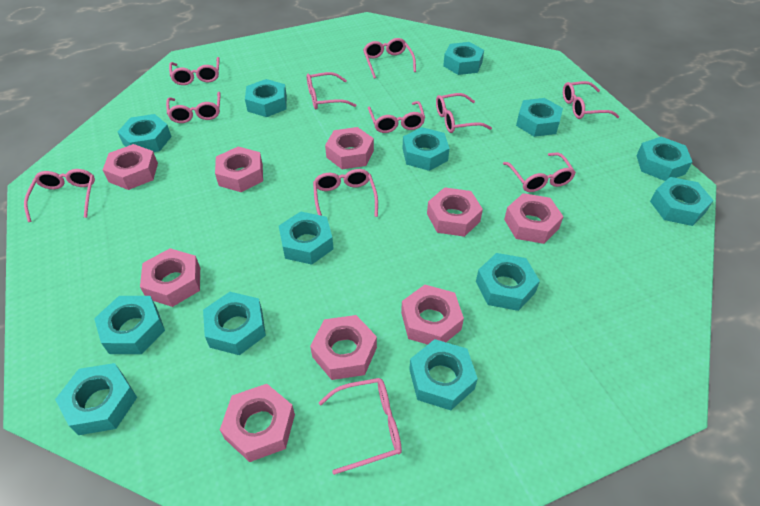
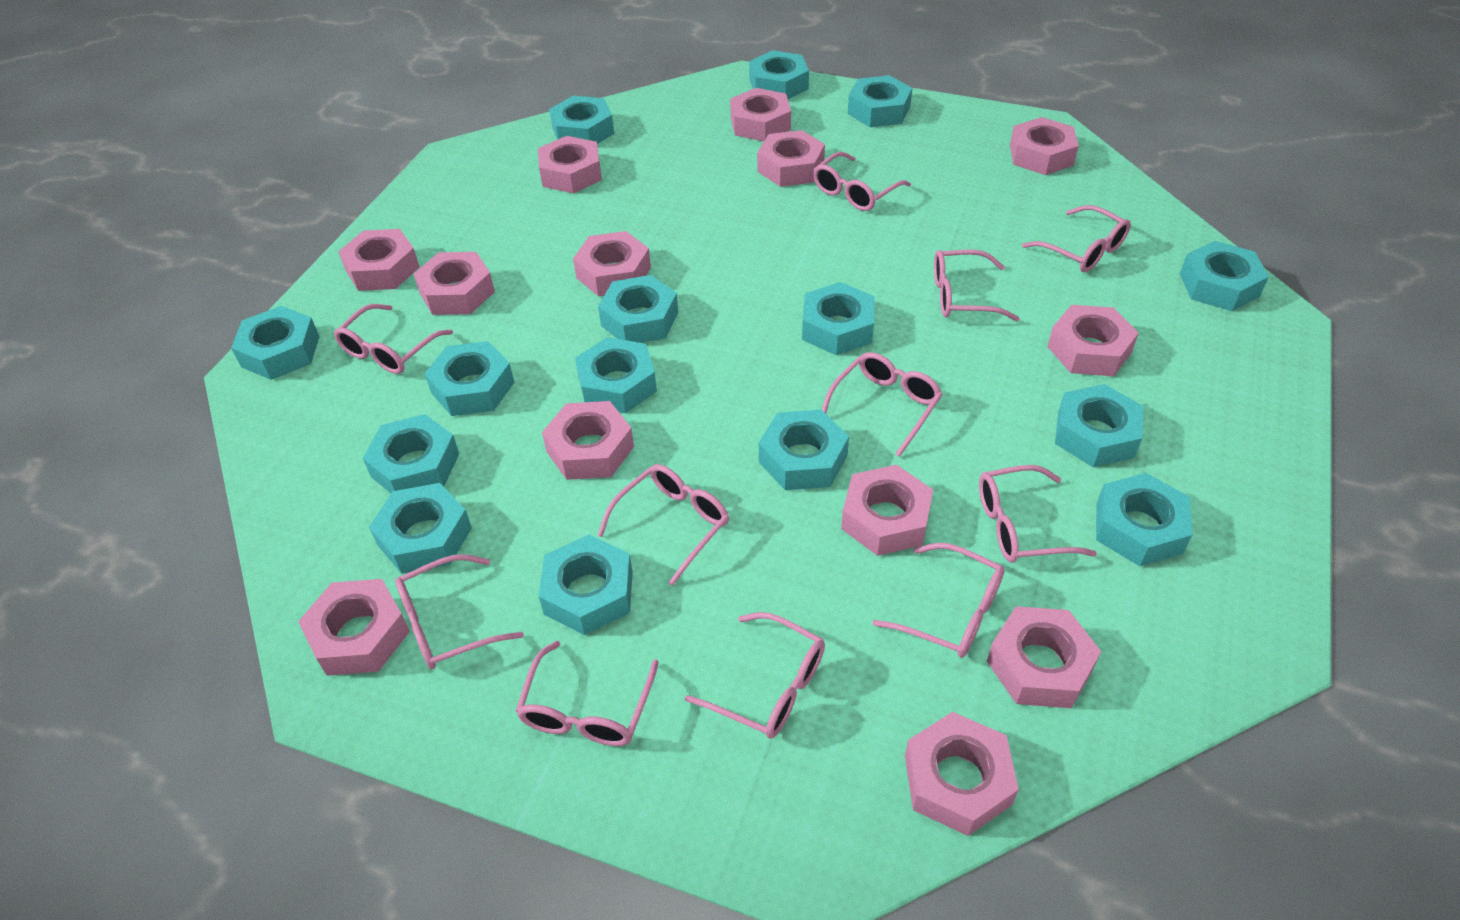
pink nut: [103,144,158,190] [140,248,200,307] [215,146,263,192] [220,384,295,462] [310,315,377,380] [325,127,374,169] [401,285,464,345] [427,187,483,237] [504,193,564,244] = 9 -> [298,579,410,676] [338,229,419,291] [414,252,495,315] [538,136,602,193] [542,401,634,480] [573,231,651,297] [730,88,791,141] [757,130,825,187] [841,464,933,556] [905,712,1019,836] [987,606,1101,708] [1010,117,1079,175] [1047,305,1139,376] = 13
turquoise nut: [55,363,137,435] [94,296,165,354] [118,114,172,152] [203,292,266,355] [245,79,287,117] [279,211,334,265] [403,127,450,171] [409,339,478,410] [443,42,484,75] [476,253,540,311] [516,98,563,137] [636,137,692,181] [650,177,714,226] = 13 -> [231,306,320,380] [363,414,459,493] [369,483,472,574] [425,341,515,416] [538,535,633,635] [549,96,614,144] [575,337,657,413] [598,275,678,343] [749,50,809,99] [759,410,849,490] [802,282,875,355] [848,75,912,127] [1055,384,1143,467] [1096,473,1192,566] [1180,241,1269,311] = 15

